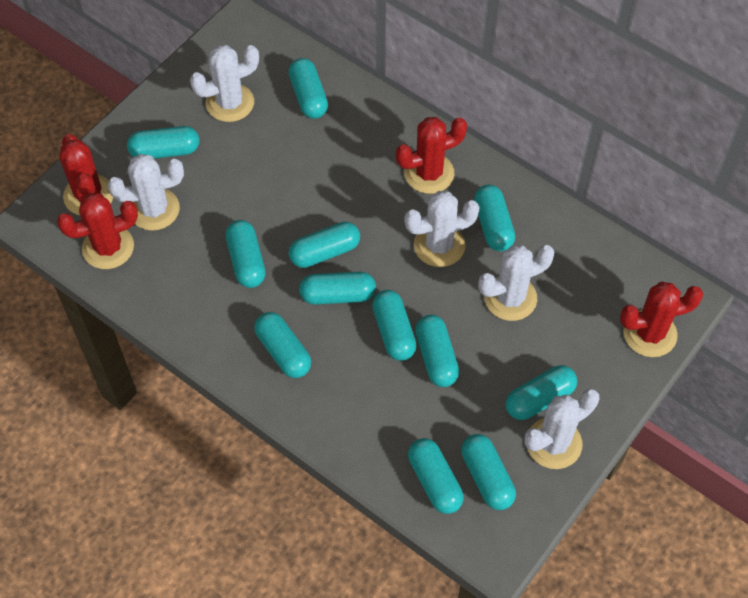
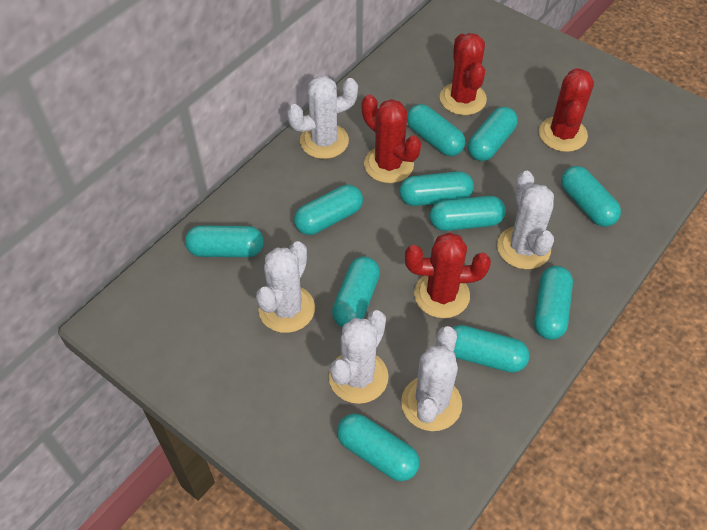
turquoise capsule: [127,126,199,159] [226,220,266,288] [254,312,311,378] [288,58,328,119] [289,222,360,268] [299,272,376,305] [372,290,417,361] [408,438,464,514] [415,315,459,387] [461,434,516,510] [474,185,515,251] [505,365,577,420] = 12 -> [185,226,264,257] [294,185,363,235] [332,256,380,327] [337,413,420,481] [399,171,474,206] [407,104,465,156] [430,196,506,231] [453,325,530,373] [468,107,518,161] [534,266,573,340] [561,166,621,227] = 11

